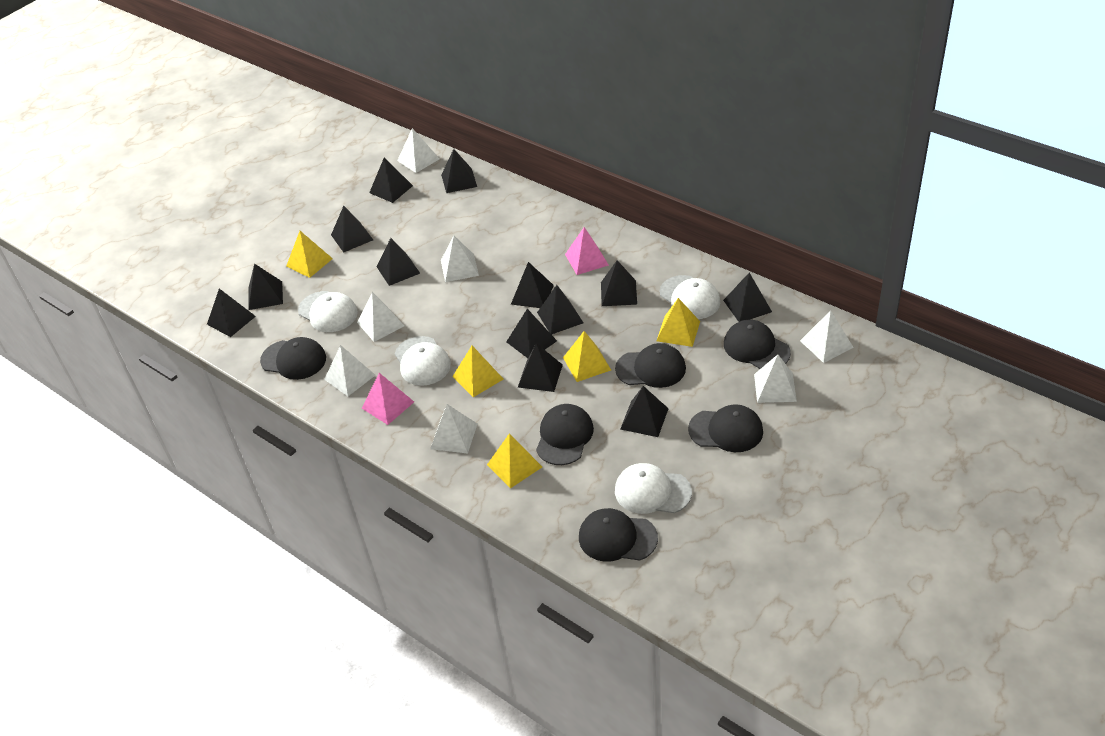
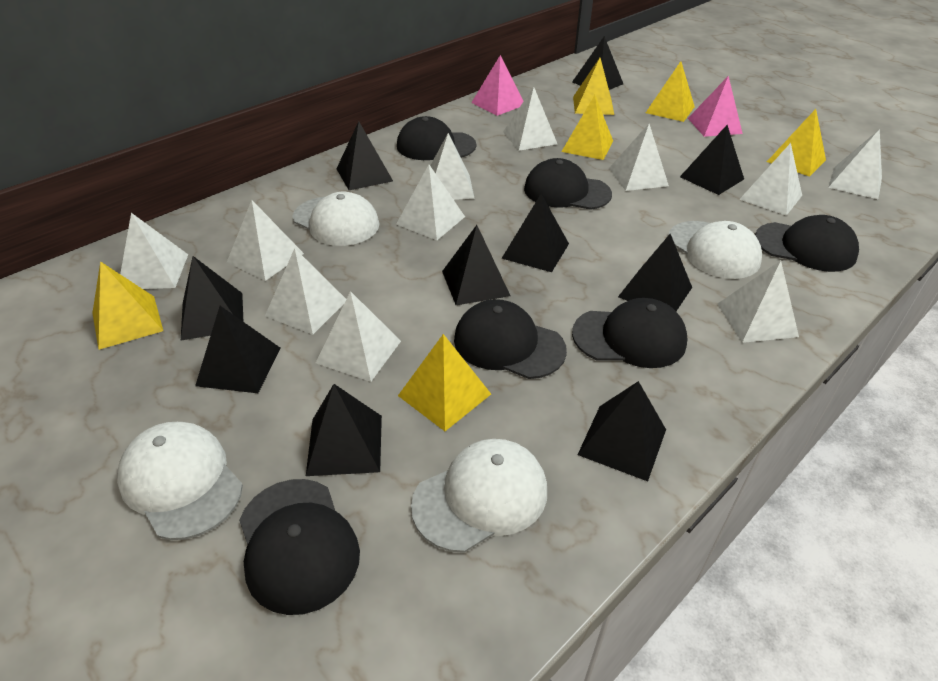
black pyramid: [207,289,256,337] [249,264,283,310] [331,206,373,253] [369,158,413,203] [377,238,420,286] [441,149,477,193] [506,309,557,358] [511,262,554,308] [518,343,563,392] [537,285,584,335] [601,260,637,306] [620,386,669,437] [723,273,772,322] = 13 -> [181,256,243,340] [195,306,281,393] [306,384,382,476] [336,121,393,190] [442,225,510,305] [502,194,569,272] [572,36,623,90] [578,381,666,481] [618,234,692,311] [680,125,744,195] = 10
white pyramid: [324,345,375,396] [357,292,404,342] [397,128,440,173] [430,404,477,453] [441,236,479,282] [754,354,797,403] [800,310,854,363] = 7 -> [120,213,188,289] [227,200,304,281] [265,248,346,335] [316,291,401,382] [396,165,465,240] [430,133,475,200] [503,87,557,151] [609,124,669,191] [718,260,799,343] [739,143,802,216] [828,129,882,199] = 11
yellow pyramid: [286,231,333,278] [452,346,503,397] [487,433,542,488] [563,331,611,382] [657,298,700,347] = 5 -> [92,261,163,350] [398,334,491,431] [561,95,613,160] [573,58,614,115] [646,61,695,122] [767,109,826,177] = 6

